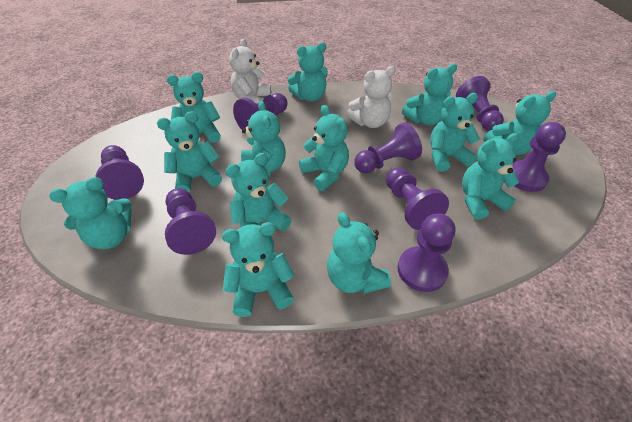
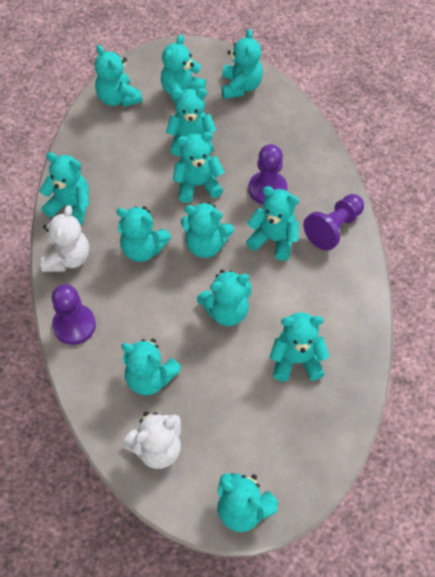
purple pawn: [96,145,144,200] [165,188,216,255] [233,93,288,129] [354,122,422,173] [386,167,449,230] [398,213,455,292] [456,76,504,131] [512,122,566,192] = 8 -> [52,284,96,345] [248,144,287,205] [303,194,364,251] = 3

